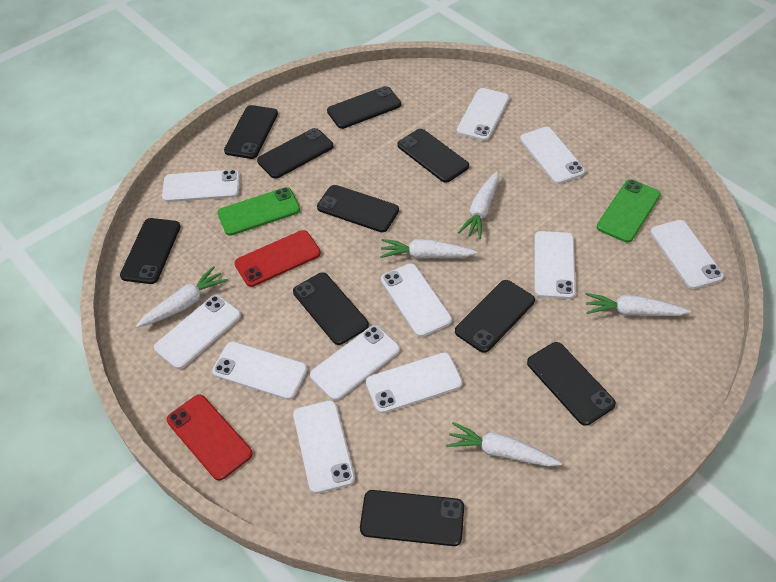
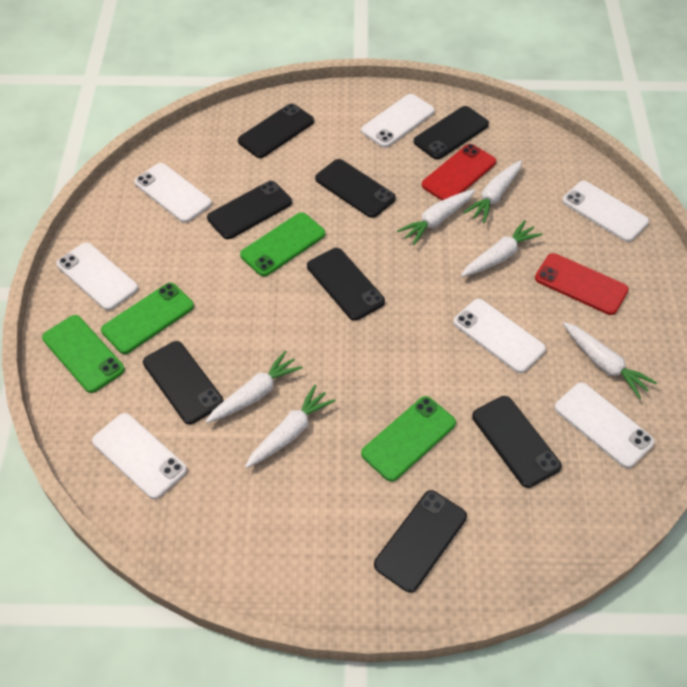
black phone: [120,218,181,284] [224,105,278,159] [257,128,333,179] [293,273,369,345] [317,185,399,232] [327,86,401,129] [360,490,464,546] [397,129,469,183] [455,280,535,353] [527,342,616,426] = 10 -> [143,341,224,424] [207,181,292,239] [238,103,314,158] [307,248,385,321] [315,159,396,218] [374,490,467,593] [414,106,489,160] [472,396,562,488] = 8
green phone: [217,187,300,236] [597,179,661,243] = 2 -> [42,315,125,393] [101,283,194,354] [240,212,325,276] [361,396,456,482] = 4
white carrot: [136,266,228,328] [380,239,477,259] [446,422,562,467] [458,171,499,239] [586,293,691,316] = 5 -> [206,351,303,423] [245,385,336,468] [397,189,475,245] [461,220,542,277] [463,160,522,223] [563,322,657,399] = 6
white phone: [154,295,241,369] [162,170,240,202] [212,342,308,400] [293,400,355,494] [310,325,400,401] [366,352,463,414] [381,263,452,337] [457,88,509,141] [520,127,585,184] [534,231,576,299] [650,220,724,289] = 11 -> [57,242,138,310] [92,413,187,499] [134,163,212,223] [361,94,435,148] [453,299,546,373] [555,382,655,468] [562,181,649,242] = 7

